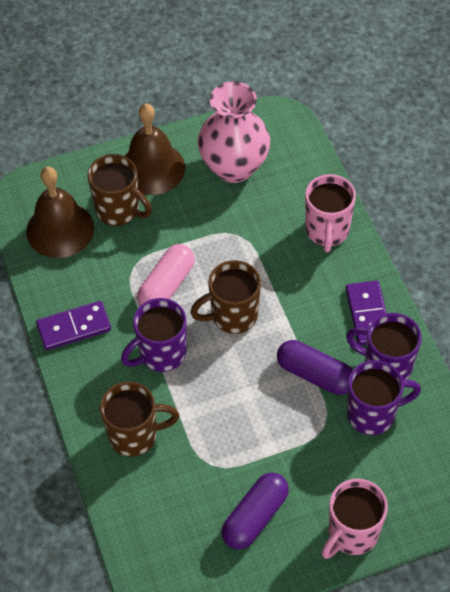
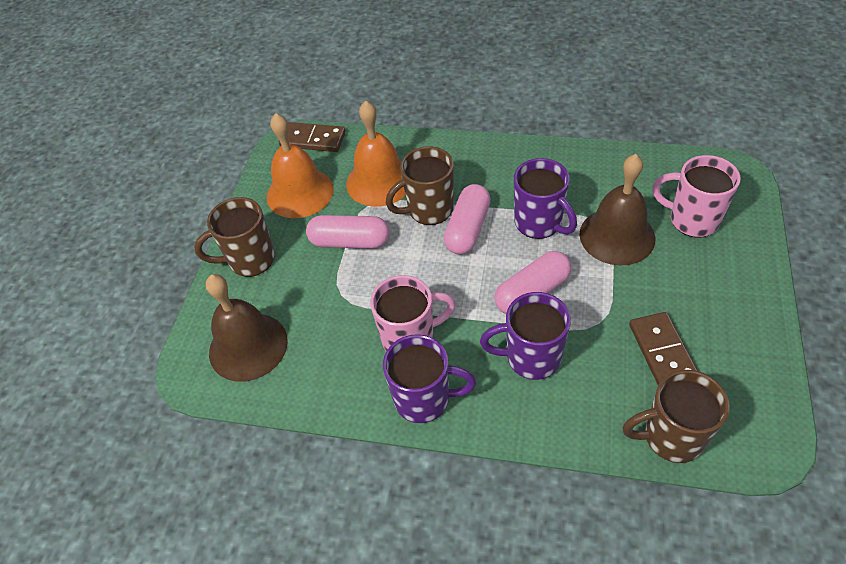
brown domino: none = 0 -> [279,122,346,152] [629,312,698,385] = 2
orange bell: none = 0 -> [267,113,334,218] [346,101,406,207] = 2
pink capsule: [137,244,195,305] = 1 -> [306,215,389,249] [444,184,491,255] [494,251,571,314] = 3
pink vase: [197,81,270,183] = 1 -> none = 0
purple capsule: [221,473,289,550] [277,340,353,395] = 2 -> none = 0
purple domino: [36,301,111,350] [346,281,387,345] = 2 -> none = 0

